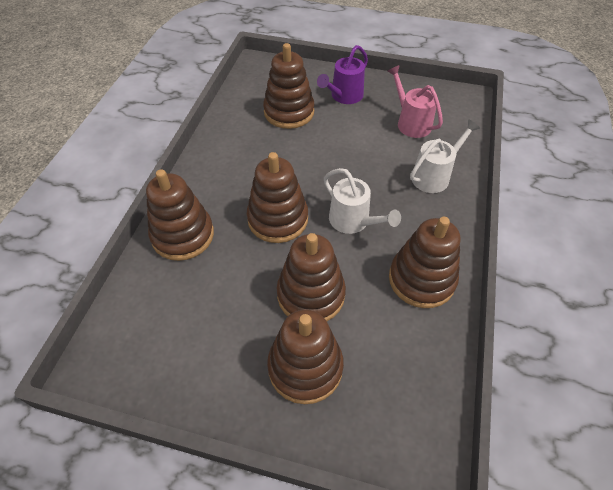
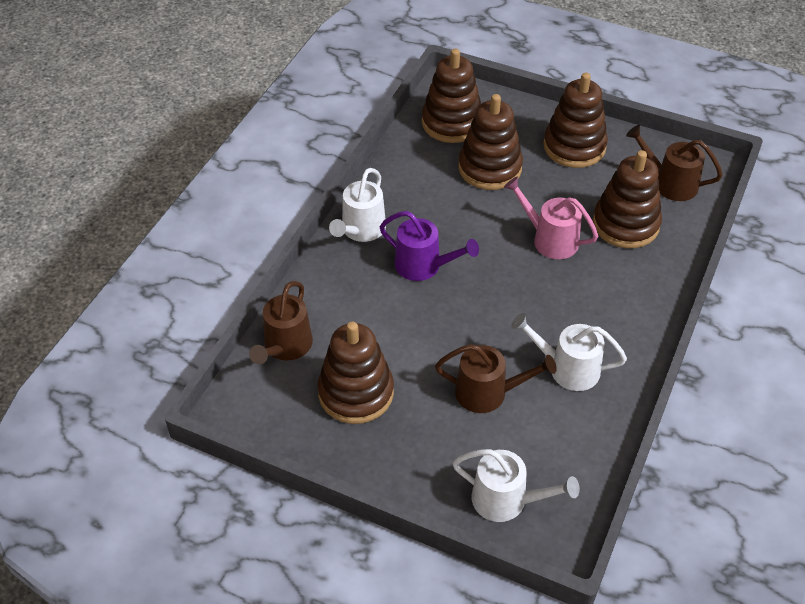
brown stacking toy: [146,169,214,261] [247,152,308,243] [263,43,314,129] [267,309,344,404] [277,233,346,321] [389,217,461,308] = 6 -> [317,322,394,424] [422,49,481,143] [458,94,523,190] [543,73,608,168] [593,150,662,248] = 5
brown watering can: none = 0 -> [249,281,313,364] [435,344,557,413] [626,125,723,201] = 3
white watering can: [324,168,401,234] [410,119,480,193] = 2 -> [329,168,386,242] [453,449,580,522] [511,313,627,391] = 3

